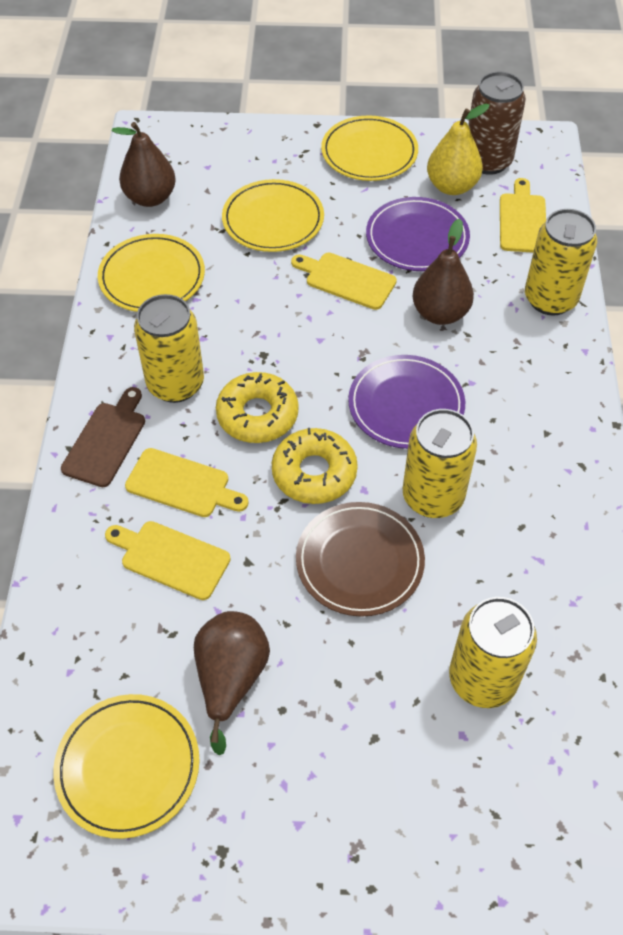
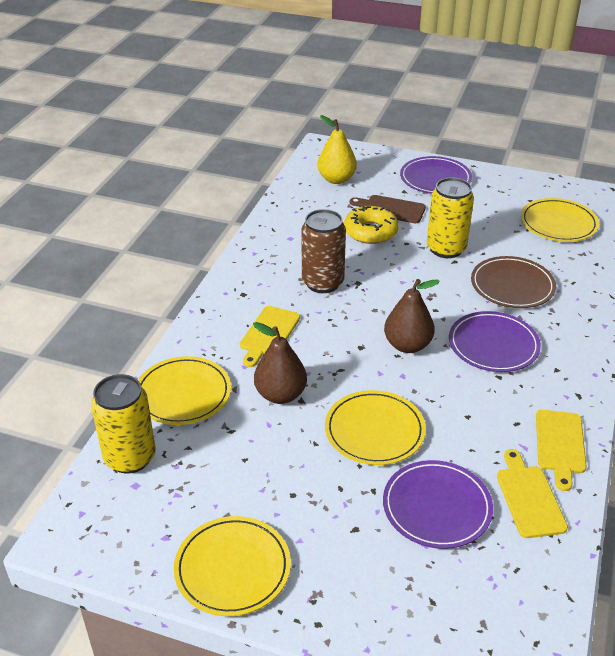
brown pear: [112,122,176,207] [194,611,270,755] [413,219,474,325] = 3 -> [253,322,307,404] [384,279,440,353] = 2
purple plate: [348,355,465,449] [366,197,470,271] = 2 -> [383,460,493,549] [400,156,472,194] [449,311,541,372] = 3
yellow can: [134,294,204,403] [403,409,477,518] [449,597,537,708] [525,209,597,316] = 4 -> [91,374,156,474] [427,178,474,258] = 2
yellow cutting board: [105,521,231,600] [125,448,249,517] [291,253,397,310] [500,178,546,253] = 4 -> [240,306,300,367] [497,449,568,538] [536,410,587,491] = 3
yellow donut: [216,372,299,443] [272,428,358,504] = 2 -> [344,206,399,244] = 1

